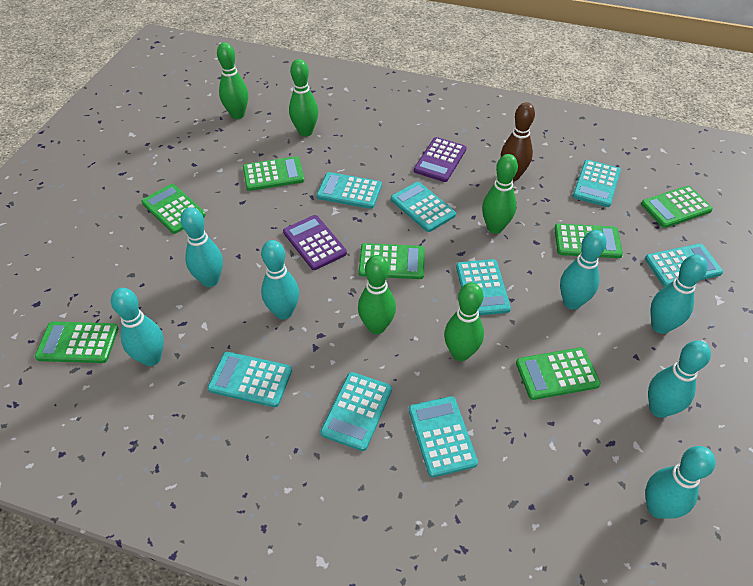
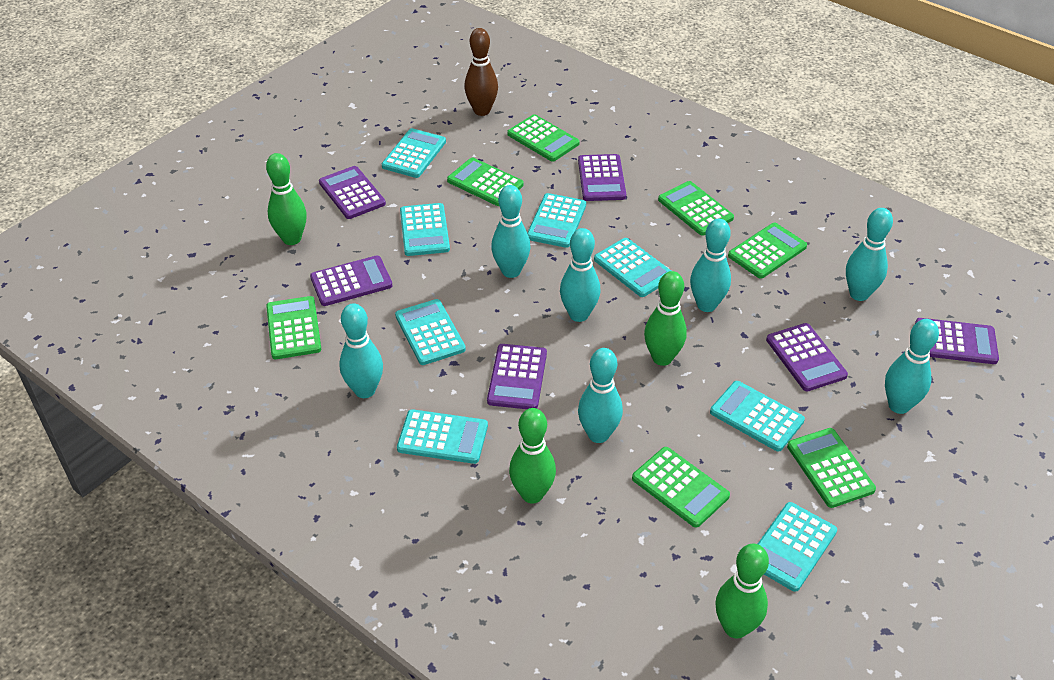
green bowling pin: [217,42,248,119] [289,59,318,137] [358,255,396,334] [444,282,484,361] [482,154,518,234] = 5 -> [266,153,307,245] [509,408,556,504] [644,271,687,366] [715,544,769,638] = 4
purple calculator: [283,215,347,270] [414,137,466,182] = 2 -> [310,255,392,306] [319,166,386,219] [487,344,547,409] [578,154,626,201] [766,323,848,392] [915,318,999,364] = 6

